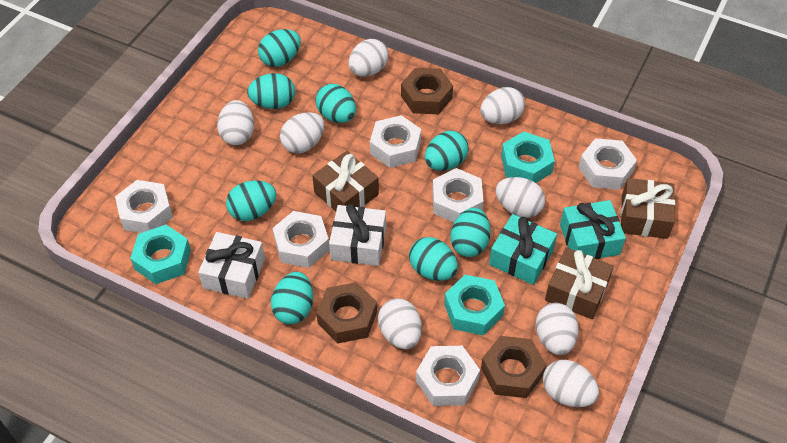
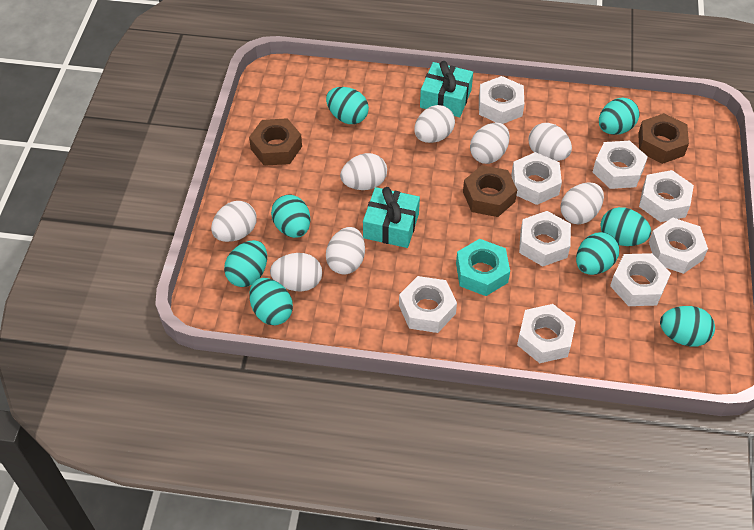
brown gift: [312,151,379,211] [545,247,614,319] [621,178,675,239] = 3 -> none = 0
turquoise nut: [130,225,191,284] [444,275,505,336] [501,131,555,183] = 3 -> [456,239,510,296] = 1
white gift: [198,232,265,299] [329,204,386,266] = 2 -> none = 0
white nut: [115,180,173,233] [273,211,330,268] [370,115,421,168] [416,346,480,406] [432,168,483,223] [578,138,637,190] = 6 -> [399,276,457,333] [479,76,524,124] [511,152,562,205] [517,304,576,363] [519,211,571,266] [593,141,648,189] [610,253,671,306] [639,170,694,222] [649,218,708,274] = 9

